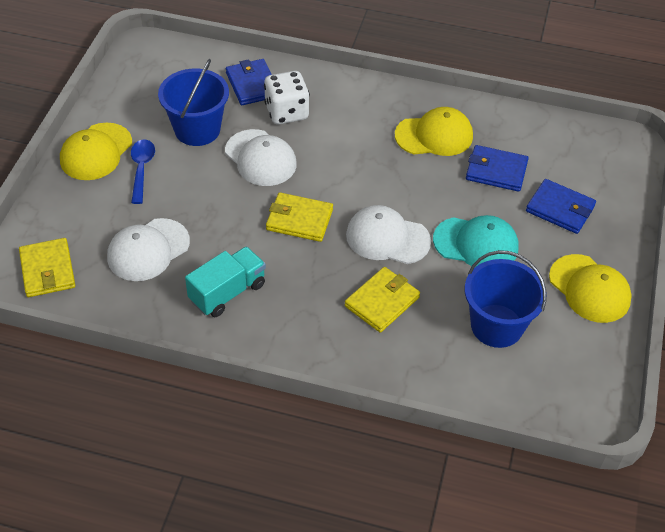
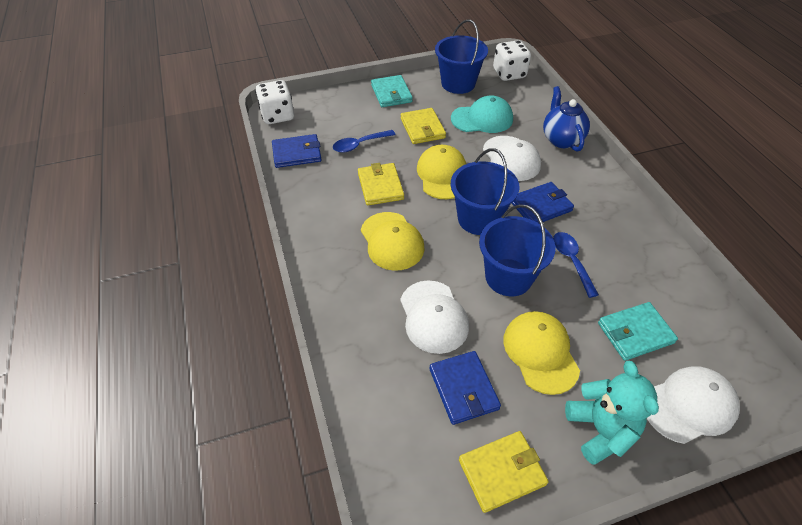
blue bucket: [158,59,229,146] [465,250,547,348] = 2 -> [435,19,488,94] [451,148,520,235] [479,204,556,296] = 3
blue spoon: [131,139,155,204] = 1 -> [333,130,396,153] [553,232,599,298] = 2
blue teapot: none = 0 -> [543,86,590,152] = 1
turquoise teddy bear: none = 0 -> [565,361,659,465] = 1
turquoise truck: [185,246,266,317] = 1 -> none = 0
turquoise wallet: none = 0 -> [371,75,413,107] [598,302,678,361] = 2
white dice: [264,71,310,124] = 1 -> [255,80,294,124] [493,40,531,81] = 2

